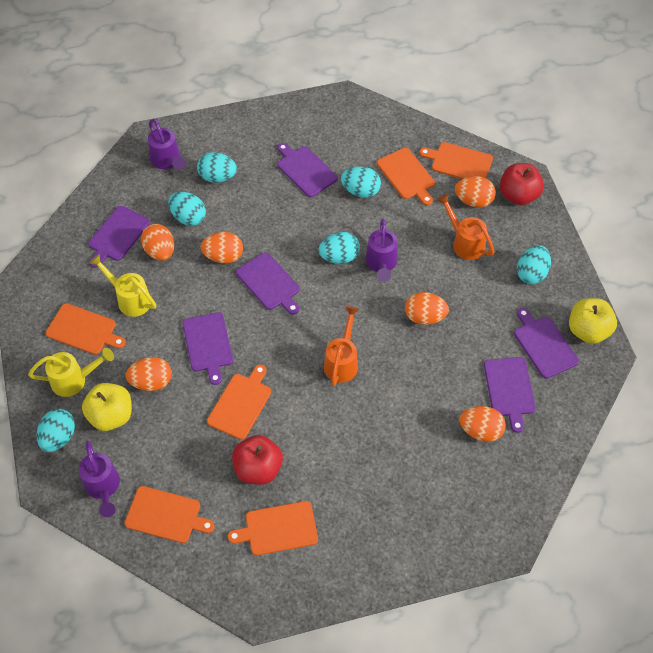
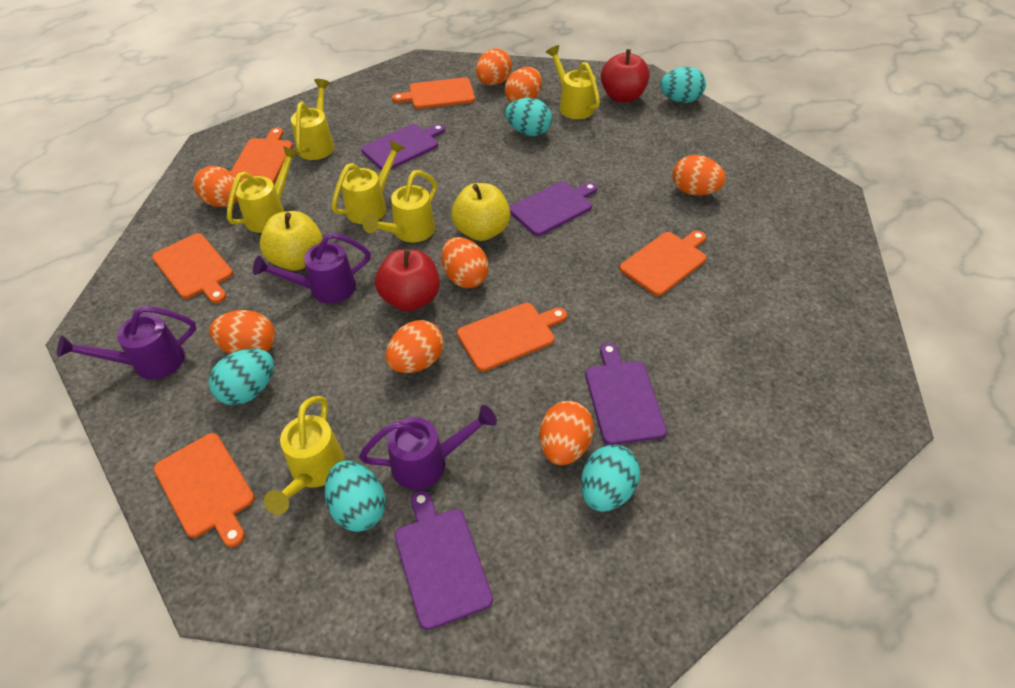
orange egg: [126,357,172,391] [141,224,174,260] [201,232,243,263] [405,292,449,325] [455,176,496,207] [459,406,506,442] = 6 -> [193,166,240,207] [209,310,275,354] [386,320,444,373] [441,237,489,288] [476,48,512,85] [505,67,542,103] [540,401,594,465] [673,155,726,195] = 8
orange watering can: [324,306,359,386] [437,194,495,260] = 2 -> none = 0
purple cutting board: [88,206,150,268] [183,312,233,385] [236,252,300,315] [277,143,338,197] [484,357,536,433] [514,308,579,379] = 6 -> [361,124,445,170] [395,490,493,630] [509,181,598,236] [585,343,667,445] = 4
turquoise egg: [36,409,75,452] [168,192,206,226] [197,152,237,183] [318,232,360,264] [341,166,381,198] [517,245,551,284] = 6 -> [209,348,274,405] [325,461,386,532] [505,98,552,136] [581,445,640,512] [660,67,706,103] = 5
yellow watering can: [28,348,114,397] [89,254,157,317] = 2 -> [227,146,300,233] [264,396,345,515] [291,79,334,160] [331,140,405,224] [363,170,437,242] [546,45,600,119] = 6

